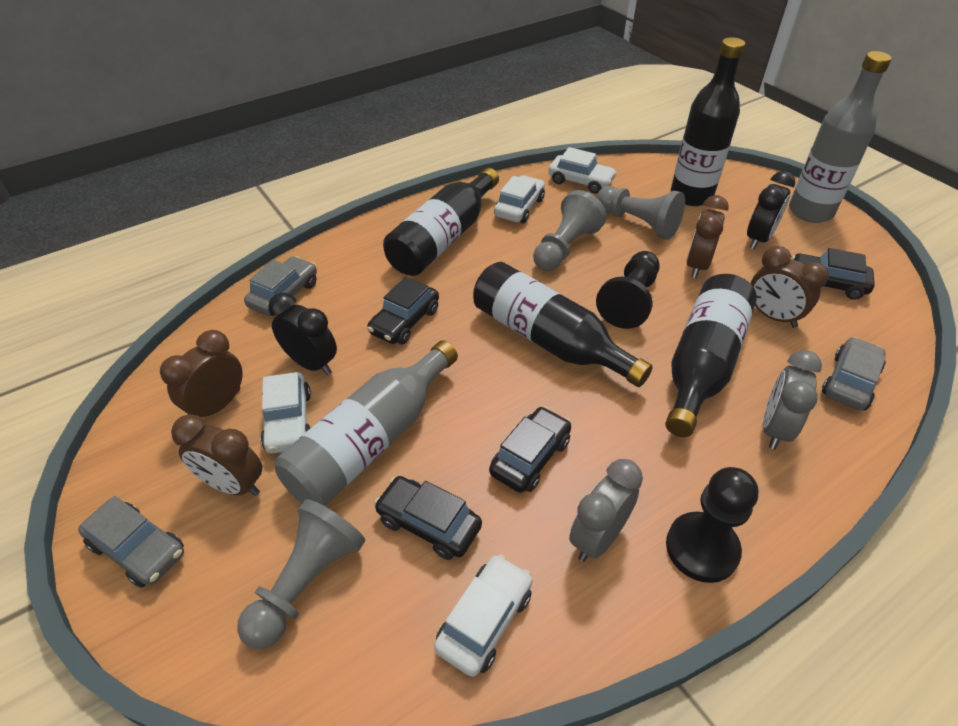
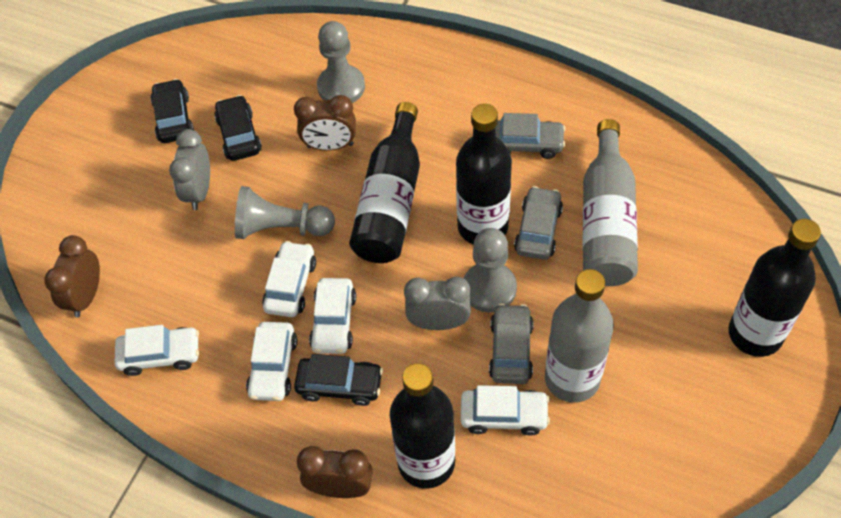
black car: [367,277,439,344] [374,476,482,560] [489,406,571,493] [792,248,875,300] = 4 -> [150,79,194,143] [214,95,262,161] [294,354,383,406] = 3
black clock: [268,293,337,375] [747,171,796,249] = 2 -> none = 0
black pawn: [596,251,660,329] [666,467,759,583] = 2 -> none = 0
brown clock: [160,330,243,417] [171,414,262,496] [686,195,729,278] [751,246,829,328] = 4 -> [44,235,100,317] [294,95,356,151] [297,446,373,498] = 3
white car: [261,372,311,454] [434,554,532,677] [494,175,545,223] [548,147,617,194] = 4 -> [114,325,199,376] [246,322,297,401] [262,241,316,317] [309,278,356,354] [461,385,550,435] = 5

